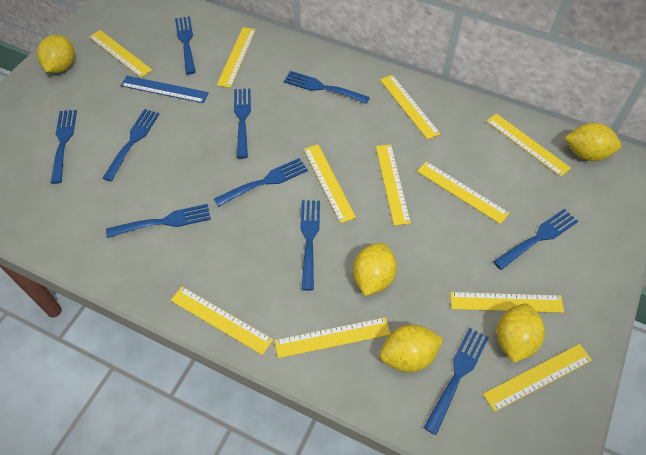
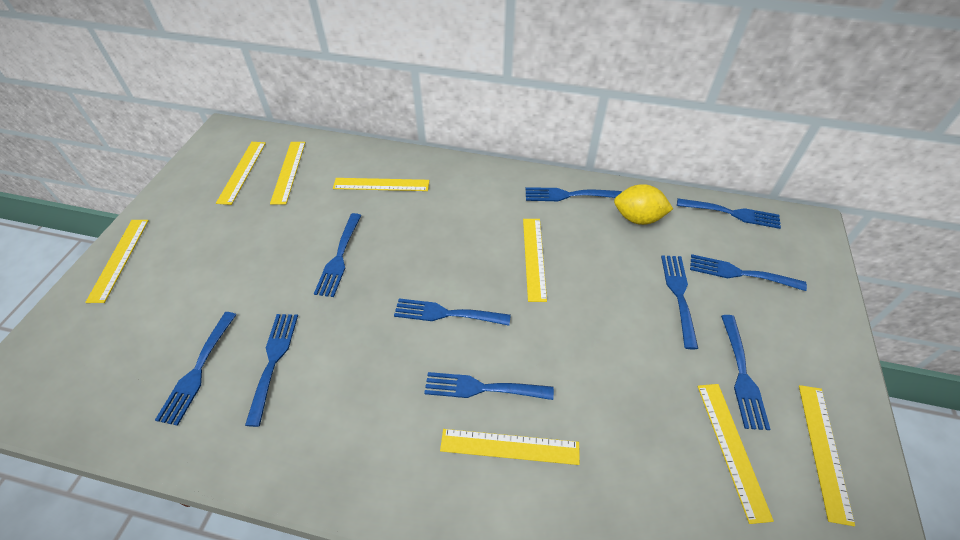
blue ruler: [121,76,209,103] = 1 -> none = 0
yellow lemon: [37,35,75,73] [353,243,397,296] [380,324,443,372] [497,303,545,363] [564,123,621,161] = 5 -> [614,184,673,225] = 1
yellow ruler: [89,30,152,77] [171,287,273,355] [217,27,256,88] [274,317,390,358] [304,144,356,223] [376,144,411,226] [380,75,440,140] [417,161,509,224] [450,292,564,313] [483,344,592,412] [486,113,571,177] = 11 -> [85,220,149,303] [216,142,266,205] [270,142,306,205] [333,178,429,191] [440,429,580,465] [523,219,547,302] [698,384,774,524] [799,385,855,526] = 8

